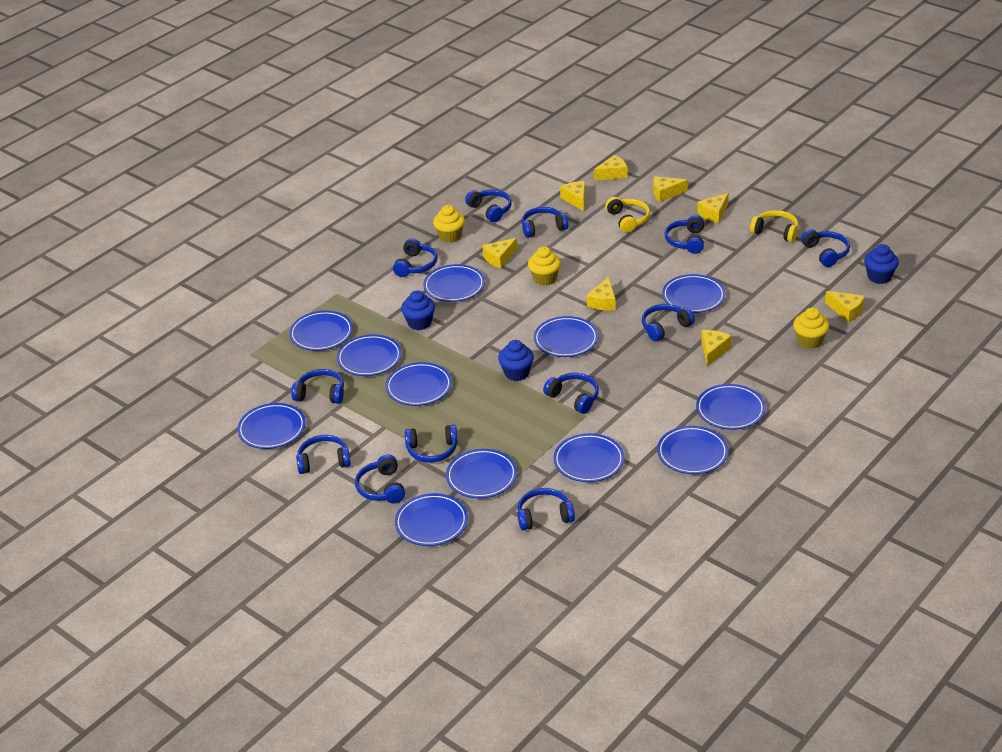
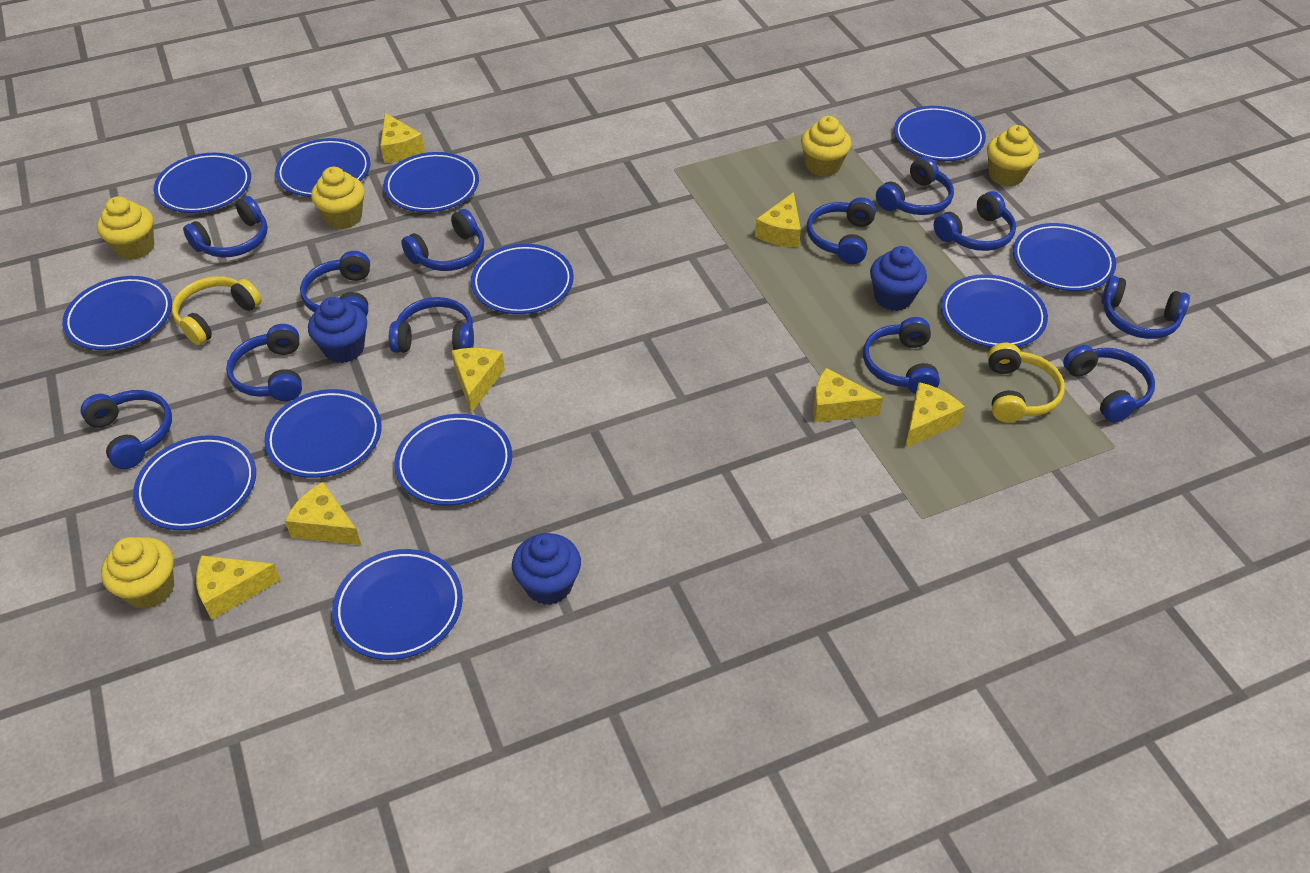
yellow cheese: [482,238,517,268] [560,181,585,211] [587,277,616,311] [594,155,627,181] [653,176,688,202] [697,193,729,223] [701,330,732,366] [825,291,865,322] = 8 -> [196,555,281,620] [285,482,361,545] [380,113,425,163] [451,348,505,413] [755,192,801,247] [813,368,883,422] [905,382,965,448] = 7
yellow cupcake: [433,205,465,243] [528,246,561,286] [793,308,829,349] = 3 -> [97,196,154,260] [101,537,174,609] [311,167,365,229] [801,116,851,177] [987,125,1039,186] = 5

